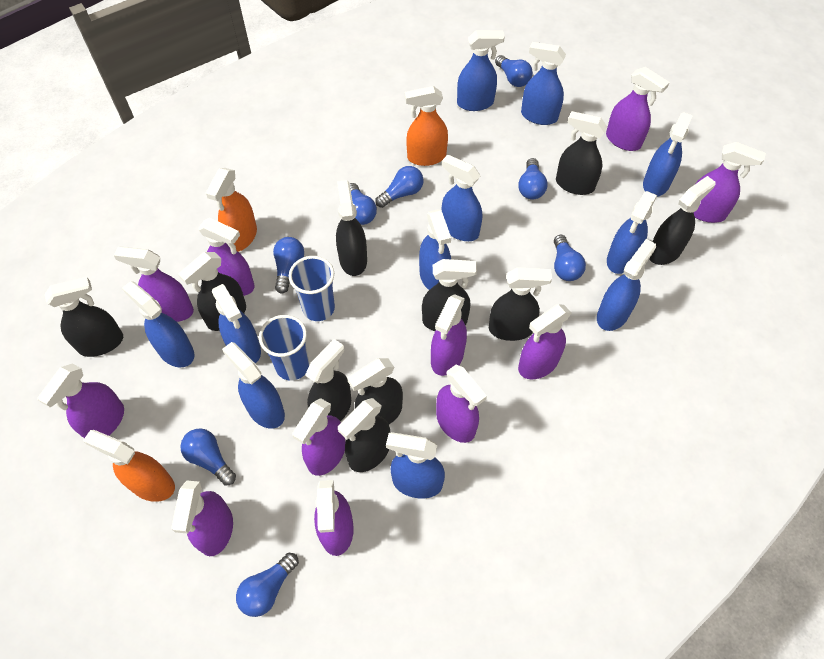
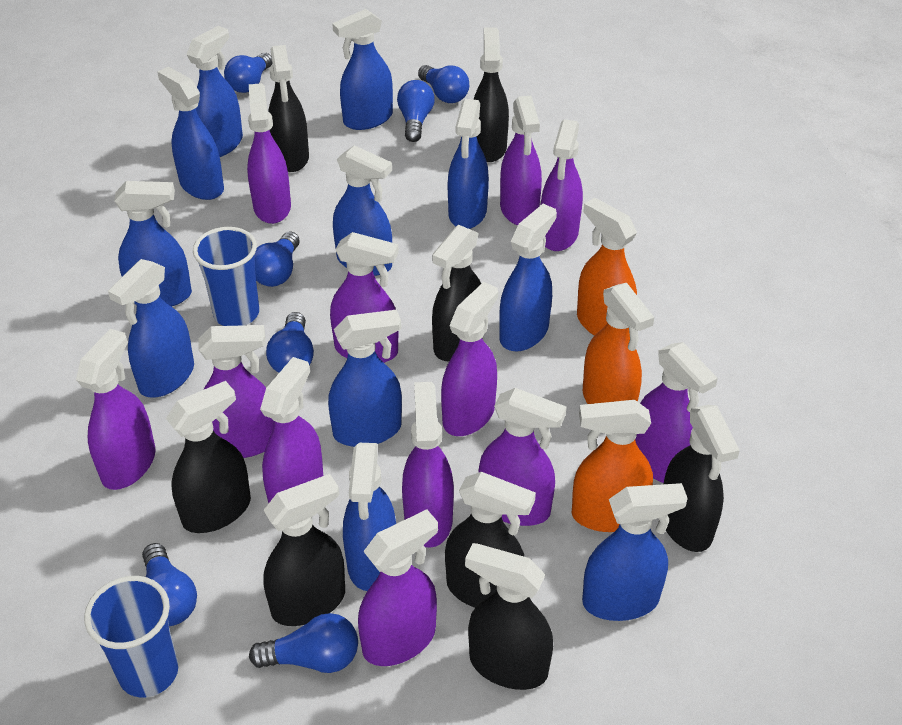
black spray bottle: [45,277,123,357] [178,252,246,331] [305,339,351,421] [336,180,367,276] [338,398,390,472] [347,358,403,424] [422,259,477,331] [489,267,552,341] [556,111,607,195] [649,176,716,265] = 10 -> [166,381,251,533] [263,474,345,626] [268,45,309,172] [432,225,483,361] [445,472,536,608] [465,543,553,690] [473,28,509,162] [664,405,740,552] = 8
blue light bulb: [180,428,236,486] [236,553,299,617] [273,237,304,294] [350,183,377,225] [375,166,423,208] [495,55,533,87] [518,158,548,199] [554,235,586,281] = 8 -> [142,543,197,626] [224,53,272,93] [249,613,358,673] [255,232,300,287] [266,312,314,373] [397,80,435,142] [418,65,469,103] = 7
purple spray bottle: [37,364,124,438] [113,247,194,322] [171,481,233,556] [198,218,255,296] [292,398,346,476] [314,480,354,556] [431,294,467,376] [436,365,487,443] [518,304,571,379] [606,67,670,151] [694,142,766,223] = 11 -> [76,329,156,490] [198,325,274,458] [247,83,291,224] [260,357,323,504] [330,232,399,363] [358,509,438,666] [402,382,454,548] [441,282,498,436] [479,388,567,526] [500,96,542,225] [540,119,583,251] [635,342,718,483] = 12

